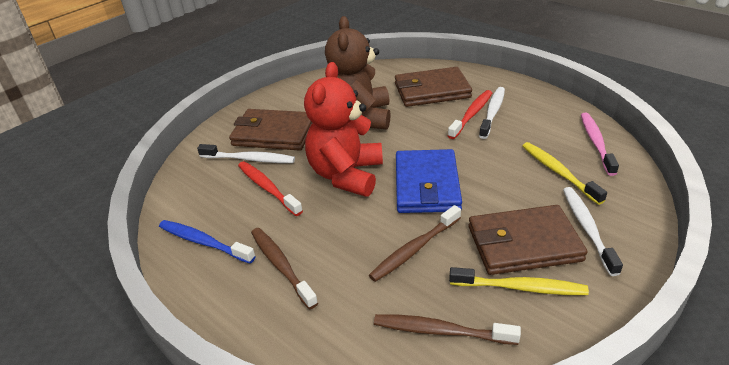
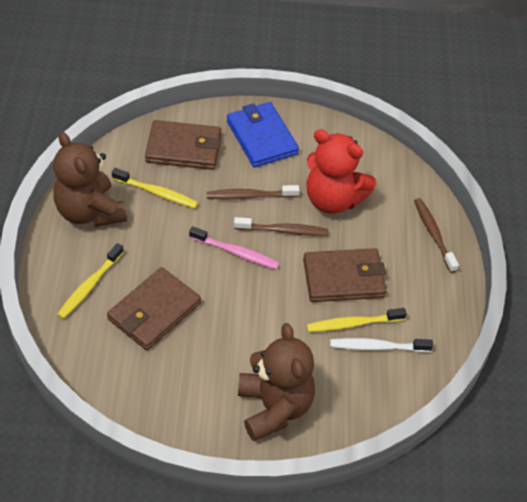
blue toothbrush: [159,220,256,264] = 1 -> none = 0
brown teddy bear: [325,16,391,130] = 1 -> [53,132,127,227] [238,323,315,441] = 2
red toothbrush: [238,161,303,216] [448,90,492,139] = 2 -> none = 0
white toothbrush: [197,144,295,163] [479,87,505,139] [563,187,623,276] = 3 -> [330,338,433,352] = 1
yellow toothbrush: [449,267,589,295] [522,142,607,205] = 2 -> [57,243,124,319] [112,168,198,208] [307,308,407,332] = 3

